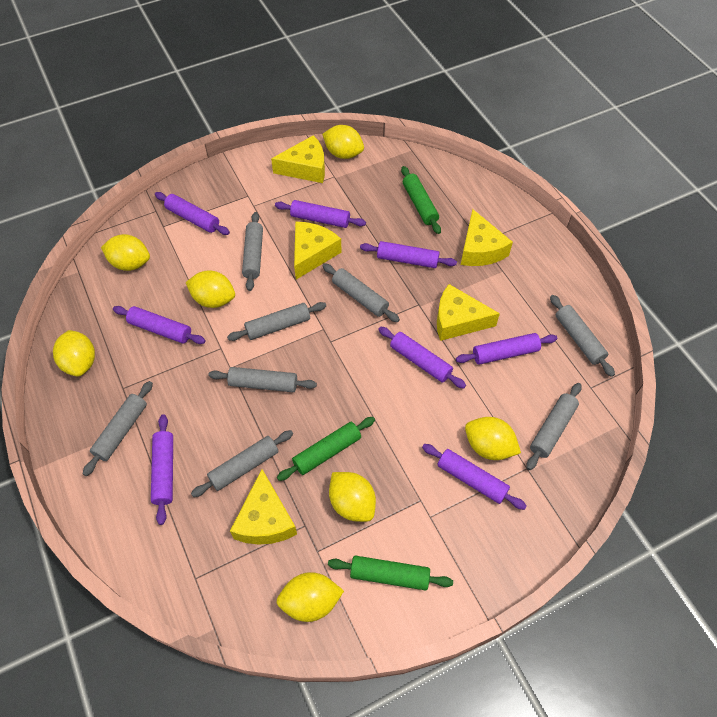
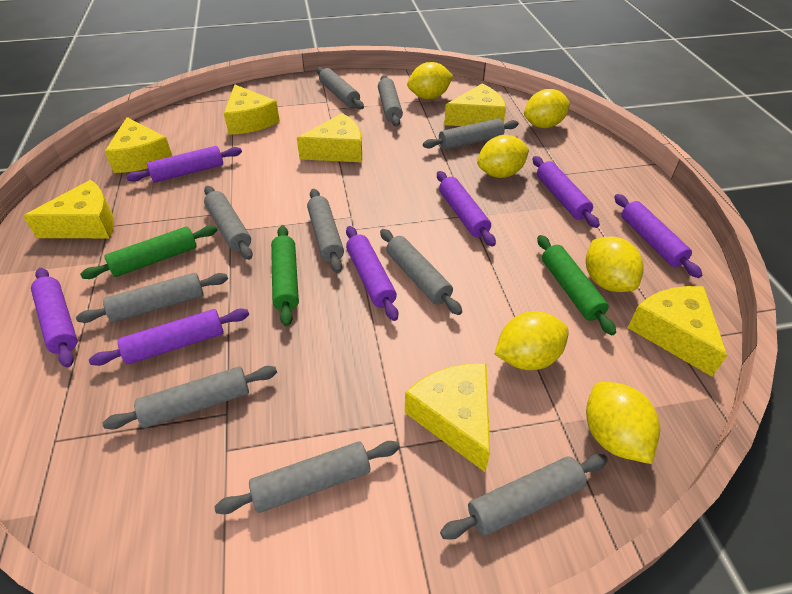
grey rolling pin: [83,381,153,476] [191,430,293,497] [209,367,317,392] [227,302,326,341] [242,212,263,291] [323,263,400,322] [527,383,582,470] [550,295,615,377] = 8 -> [76,273,228,323] [103,366,277,429] [204,186,253,260] [214,441,400,514] [307,189,344,273] [316,67,364,109] [378,75,403,127] [380,229,462,315] [423,118,519,150] [440,454,608,540] = 10
purple rolling pin: [113,306,206,344] [151,414,173,525] [155,192,230,235] [275,200,366,228] [360,241,457,268] [378,327,466,389] [422,444,527,510] [456,333,557,365] = 8 -> [31,268,77,368] [89,309,249,366] [126,146,242,182] [346,226,398,321] [437,171,496,247] [533,156,600,228] [614,194,702,278] = 7
yellow cheese: [230,469,297,545] [271,135,325,183] [294,222,342,279] [437,284,500,341] [461,209,513,266] = 5 -> [23,180,114,238] [104,117,172,173] [224,85,280,135] [297,113,362,162] [405,363,490,472] [444,84,506,126] [628,286,728,376] = 7
yellow lemon: [53,330,95,376] [101,234,150,271] [186,270,235,308] [276,572,344,622] [322,125,364,159] [329,472,376,522] [465,417,521,460] = 7 -> [407,62,453,99] [477,135,529,178] [494,311,569,370] [524,89,570,128] [586,236,644,292] [586,382,660,464] = 6

